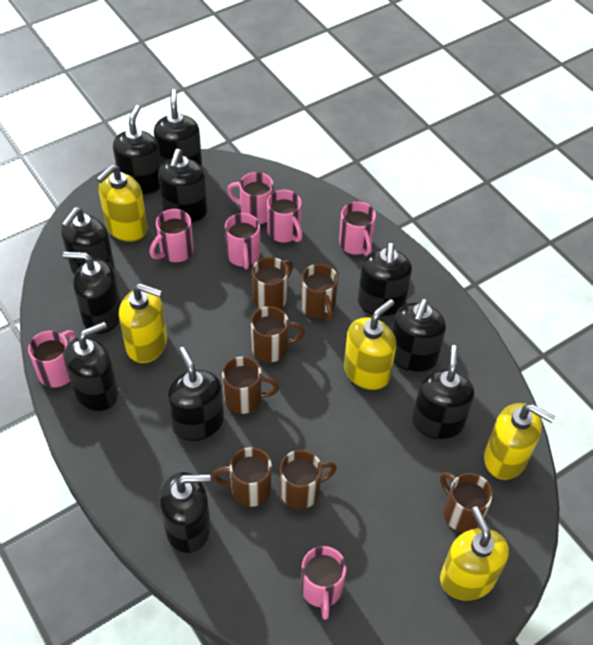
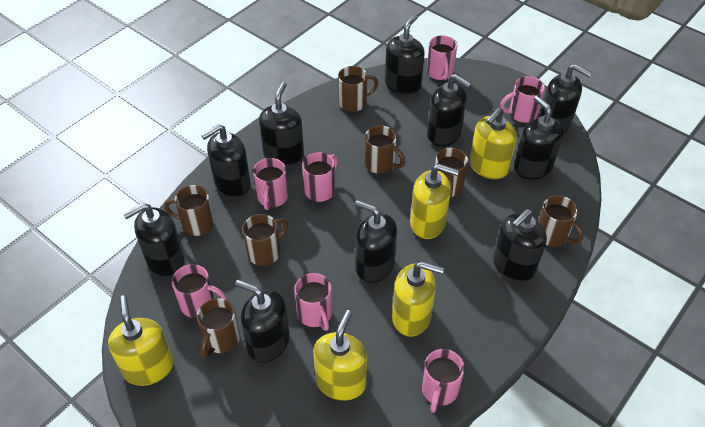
black soap dispenser: [61,207,115,275] [63,252,121,334] [64,322,118,411] [113,105,161,195] [154,89,202,167] [158,149,208,223] [159,472,211,553] [167,347,224,441] [358,243,412,316] [392,299,446,372] [412,345,474,439] = 11 -> [123,203,184,277] [201,124,251,197] [235,280,290,363] [259,82,304,166] [355,200,397,283] [385,15,425,95] [427,74,472,146] [493,209,547,281] [514,96,564,179] [539,64,592,134] = 10

